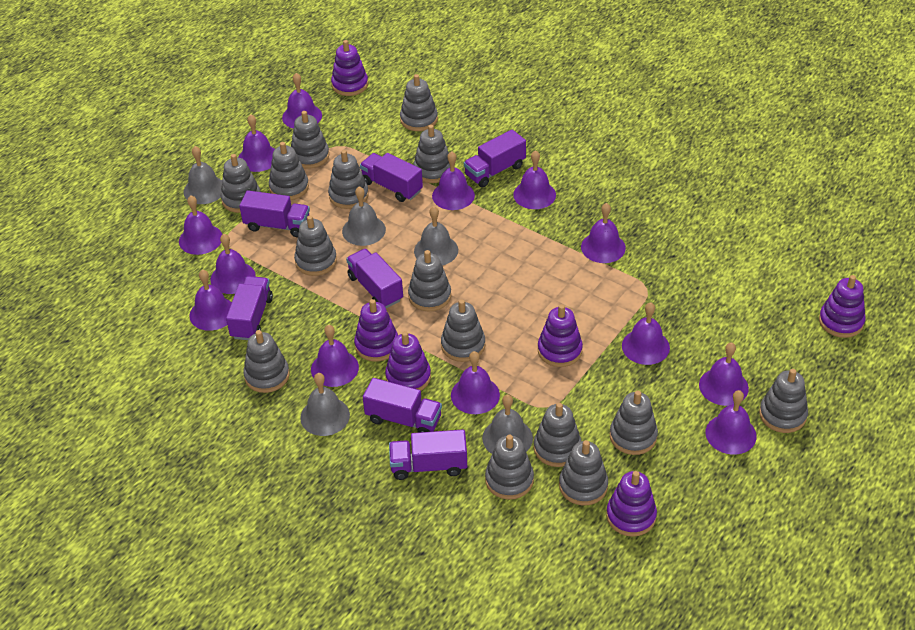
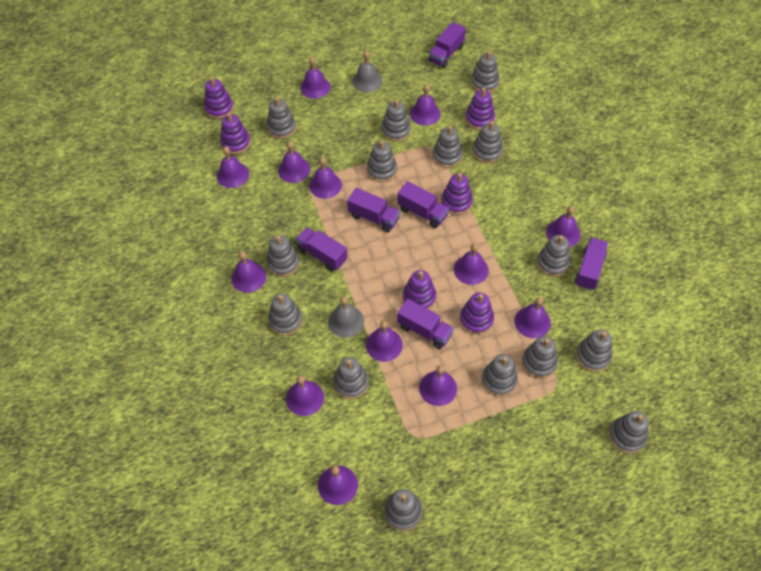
grey bell: [183,146,222,204] [300,373,350,436] [342,186,386,246] [414,206,458,266] [482,394,533,454] = 5 -> [328,296,364,338] [352,51,382,92] = 2
purple truck: [226,276,273,340] [239,190,310,237] [346,249,403,308] [360,153,423,202] [363,378,442,433] [389,430,467,480] [464,129,526,187] = 7 -> [296,227,347,271] [347,188,400,232] [397,181,449,228] [397,299,454,349] [428,22,466,68] [575,238,608,290] = 6

